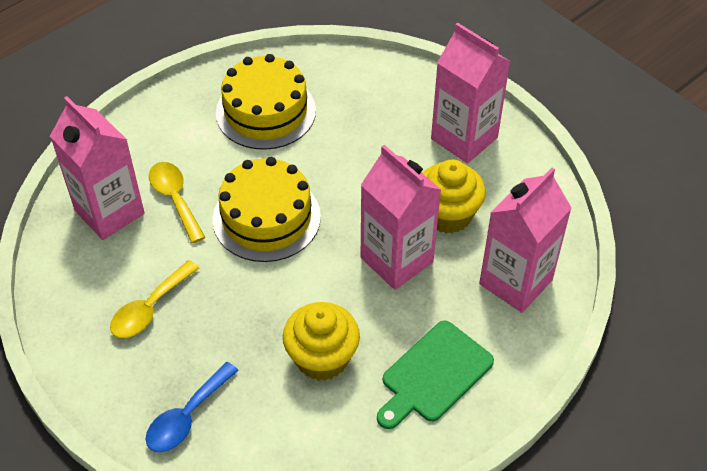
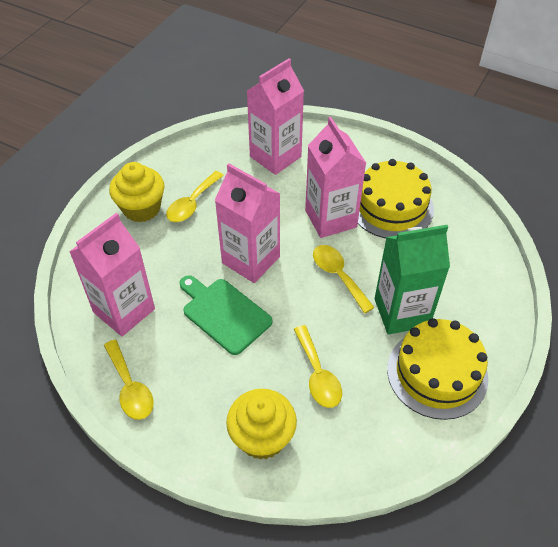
blue spoon: [145,362,239,452] = 1 -> none = 0
green carton: none = 0 -> [375,225,450,335] = 1
yellow spoon: [110,260,199,338] [149,162,205,243] = 2 -> [104,340,154,420] [166,171,224,222] [294,325,342,408] [313,245,375,313] = 4

